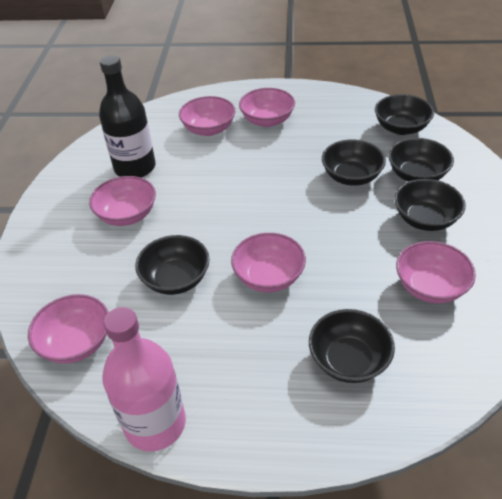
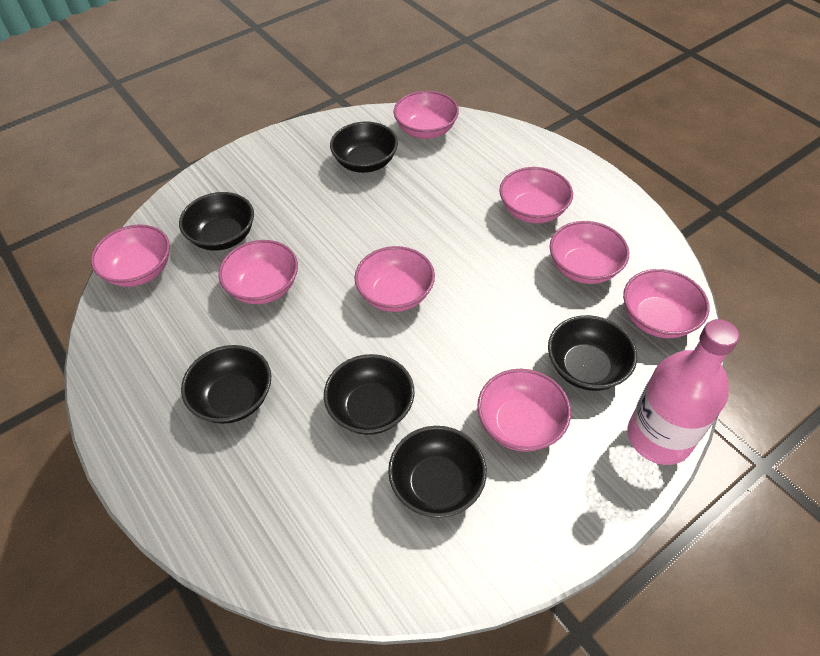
black bottle: [99,55,156,178] = 1 -> none = 0
pink bowl: [28,294,109,364] [89,176,156,226] [179,96,235,136] [231,233,306,292] [239,88,295,127] [396,241,476,303] = 6 -> [91,225,170,287] [218,240,298,304] [354,246,435,312] [394,91,459,139] [477,369,571,452] [499,167,573,224] [550,221,629,284] [623,269,709,338] = 8

